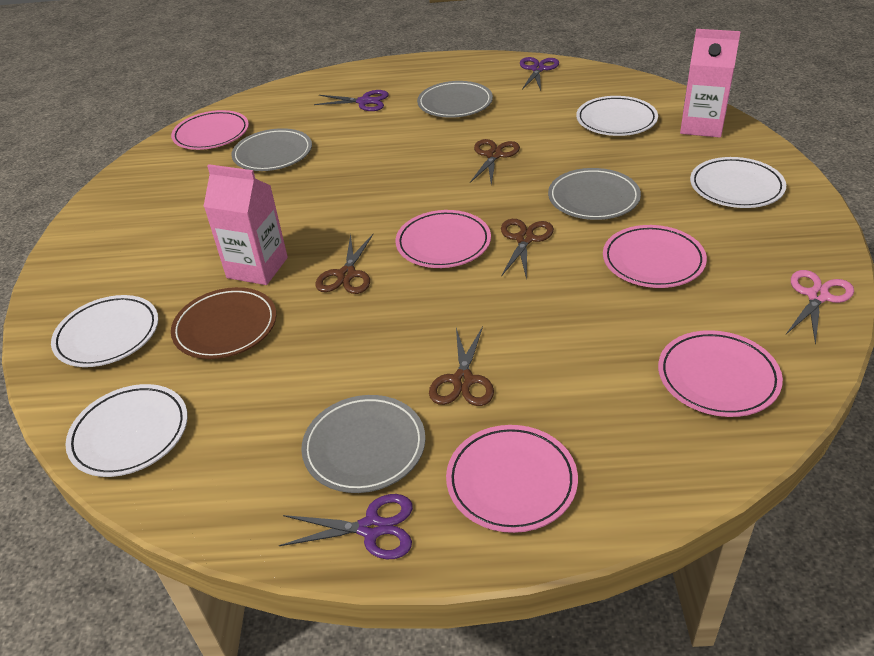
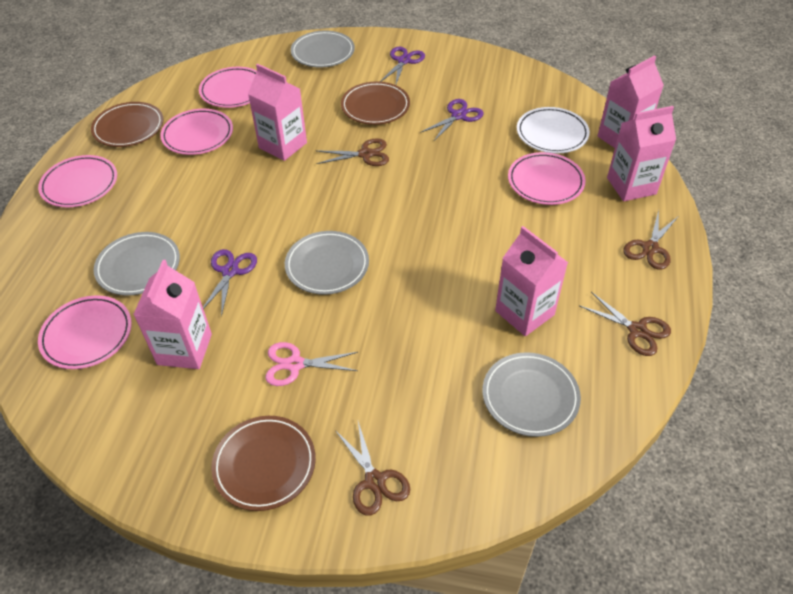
brown plate: [171,287,276,359] = 1 -> [91,102,164,147] [211,416,316,511] [341,82,410,125] = 3
pink carton: [203,164,288,285] [680,29,741,138] = 2 -> [133,260,212,369] [248,64,307,161] [495,226,568,336] [598,55,664,148] [607,106,676,201] = 5
white plate: [51,295,158,367] [65,384,188,477] [576,96,658,136] [690,157,786,208] = 4 -> [517,107,590,153] = 1

